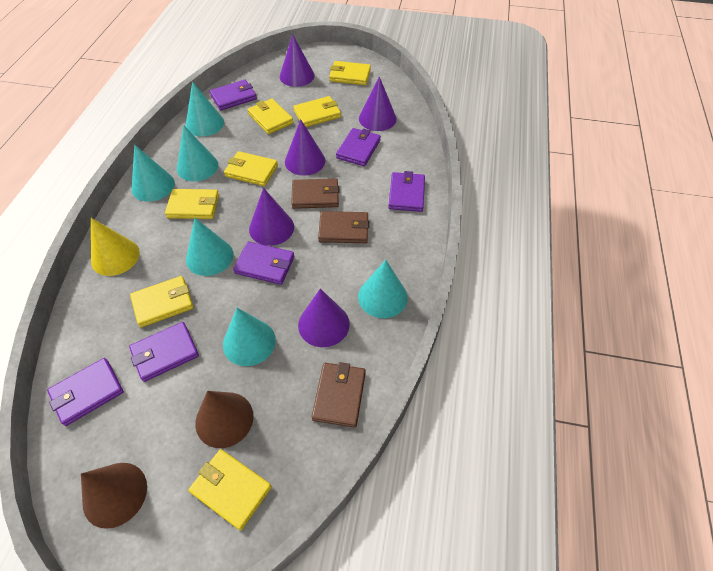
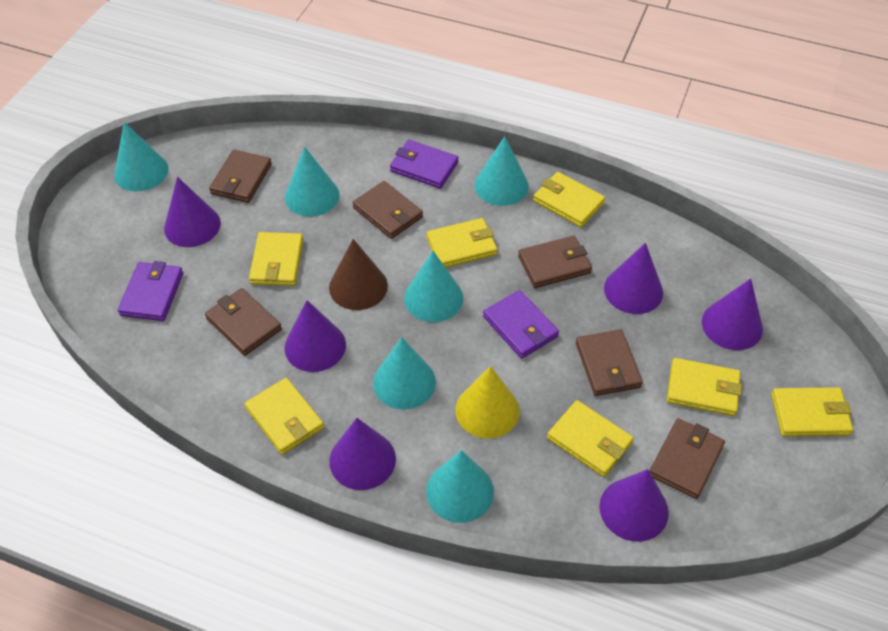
brown cone: [81,463,147,529] [195,391,254,448] = 2 -> [329,239,388,310] = 1
brown wallet: [291,178,339,209] [311,362,366,428] [318,211,369,243] = 3 -> [205,288,282,356] [209,150,272,203] [352,181,423,239] [518,236,592,288] [576,329,643,396] [650,418,725,499] = 6
purple cone: [249,188,294,246] [280,34,315,87] [285,119,325,176] [298,289,350,347] [359,76,397,131] = 5 -> [164,177,221,247] [285,300,346,372] [329,418,396,490] [599,469,669,542] [604,243,663,314] [702,279,763,350] = 6
purple wallet: [47,358,124,426] [129,322,199,382] [210,80,257,111] [233,242,294,285] [336,128,381,166] [388,171,425,212] = 6 -> [118,261,183,321] [390,140,459,189] [483,290,559,358] = 3

